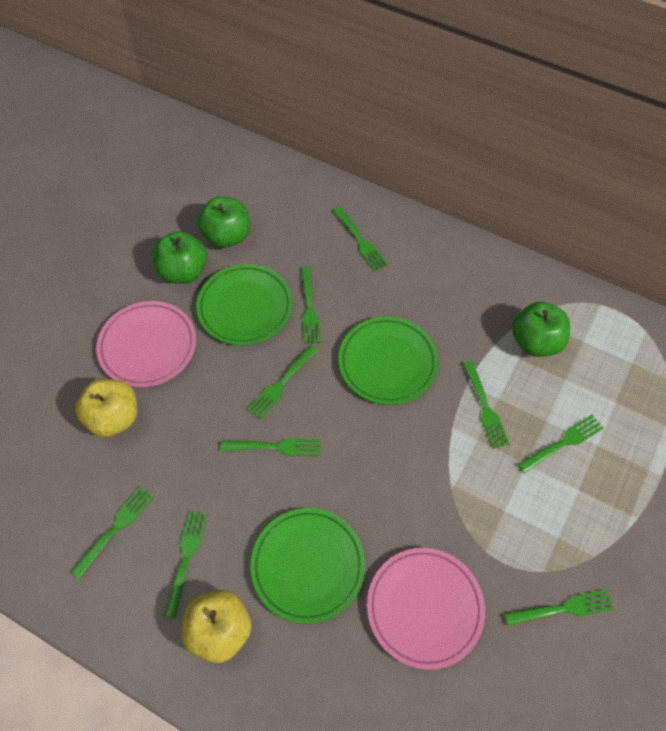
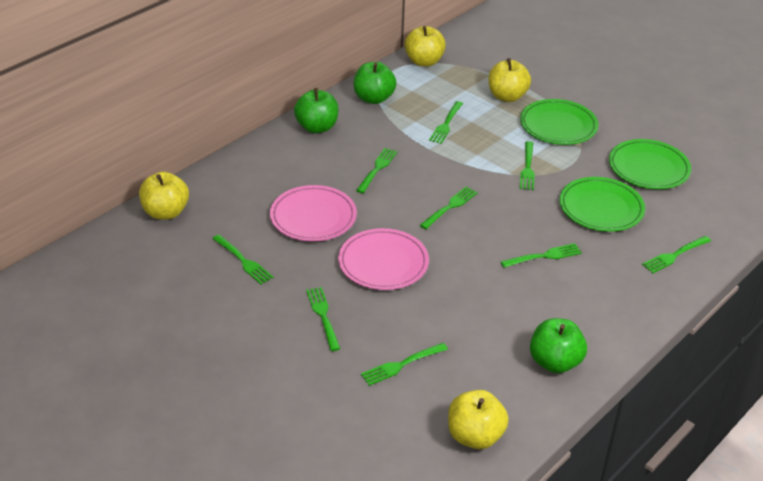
yellow apple: [75,379,137,437] [182,590,252,663] = 2 -> [139,172,189,220] [405,26,446,66] [448,390,509,449] [488,58,531,102] = 4

